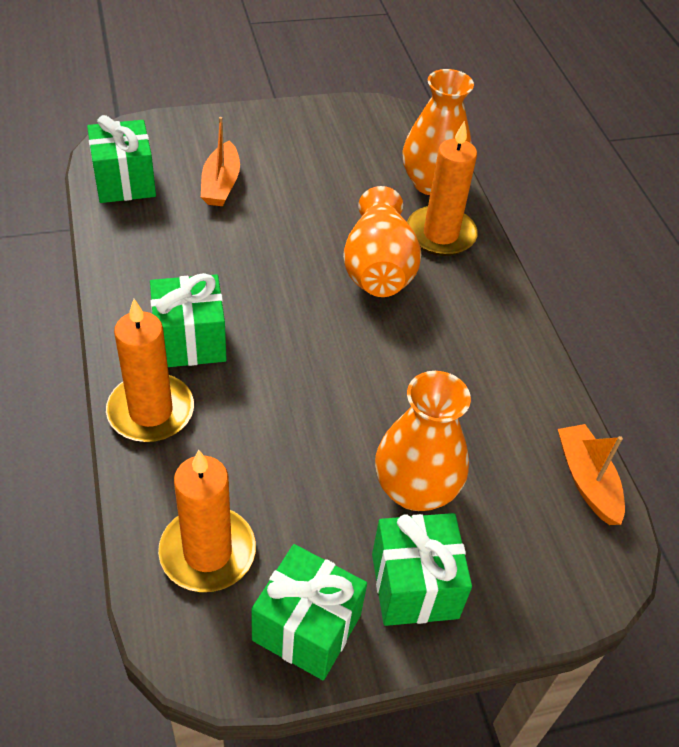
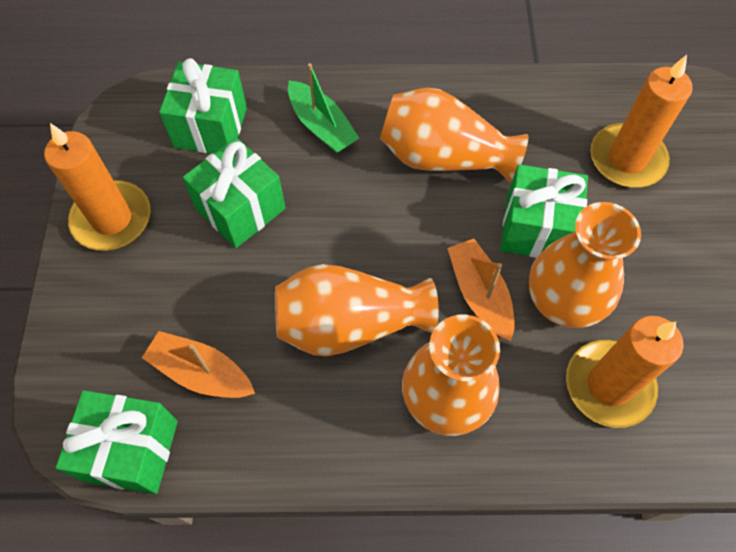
green boat: none = 0 -> [288,63,359,153] = 1
orange vase: [343,186,421,297] [375,371,471,511] [402,69,474,195] = 3 -> [275,264,439,357] [380,88,528,183] [402,315,500,436] [529,202,641,328] = 4

